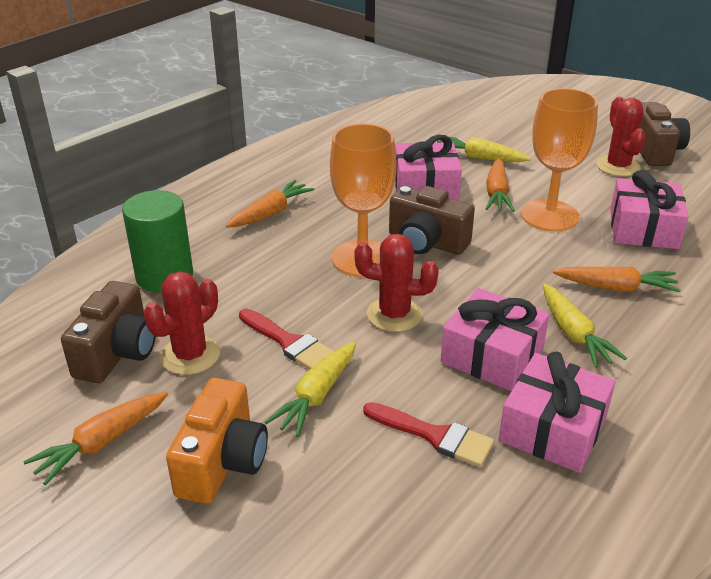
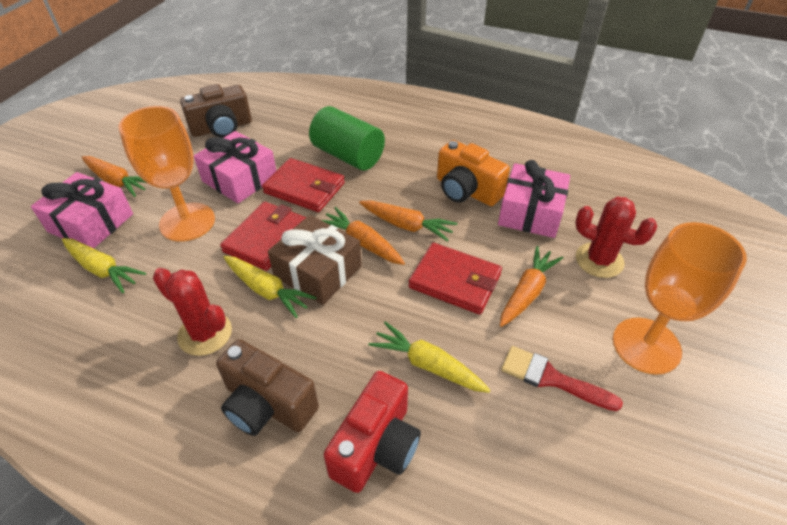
brown camera: [61,281,156,383] [389,186,475,255] [640,102,690,166] = 3 -> [180,84,252,138] [216,339,319,436] = 2
brown gift: none = 0 -> [268,215,362,305] = 1
pink gift: [395,135,462,201] [441,288,550,391] [498,352,615,473] [610,170,689,249] = 4 -> [31,172,133,249] [194,131,276,203] [498,160,570,238] = 3
red brush: [239,308,334,370] [363,402,494,467] = 2 -> [501,346,623,411] = 1
red cactus: [143,271,220,375] [354,234,439,332] [597,97,646,177] = 3 -> [153,268,232,356] [575,197,657,278] = 2
red camera: none = 0 -> [324,371,421,493] = 1
red wallet: none = 0 -> [220,202,306,271] [262,158,345,212] [408,243,502,315] = 3

